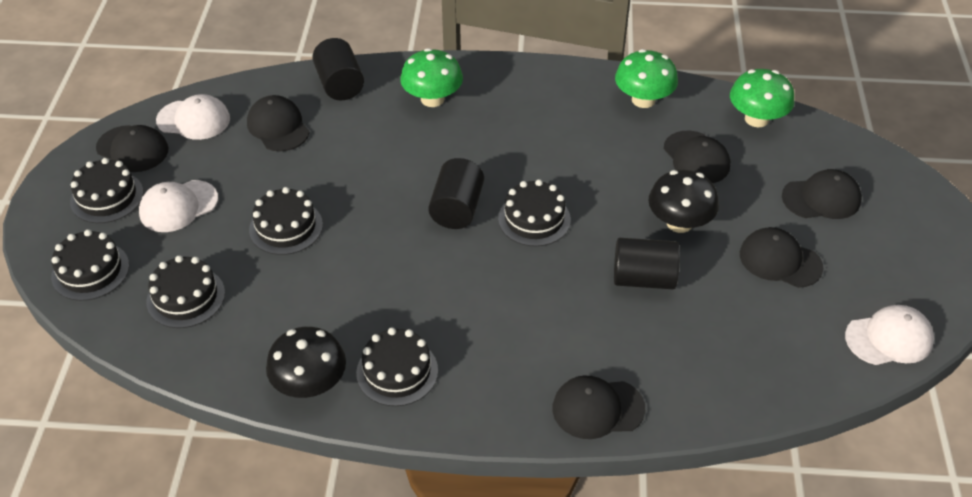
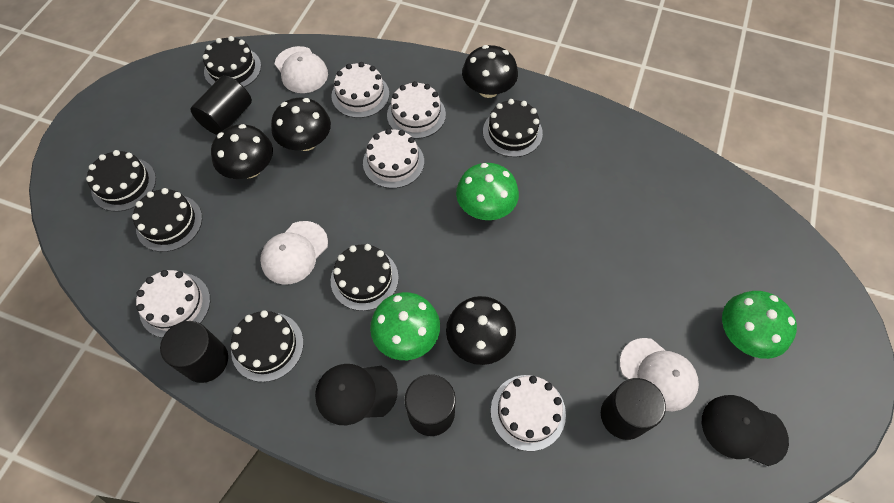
black cap: [96,125,169,172] [247,95,309,151] [552,376,645,439] [664,131,730,183] [740,227,823,288] [782,169,862,219] = 6 -> [315,364,398,425] [702,395,789,466] = 2
black cylinder: [312,38,364,100] [428,158,484,229] [614,238,680,289] = 3 -> [160,321,228,383] [191,75,252,135] [405,374,456,436] [601,378,666,440] = 4
black mushroom: [266,327,346,398] [648,169,719,233] = 2 -> [211,124,273,179] [271,98,331,151] [446,296,516,365] [462,45,518,98] = 4
white cake: none = 0 -> [136,270,210,338] [331,62,389,118] [363,128,424,188] [387,81,446,139] [491,375,566,451] = 5

